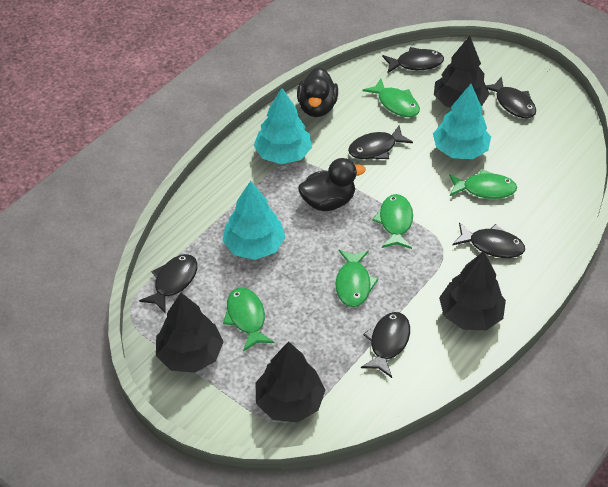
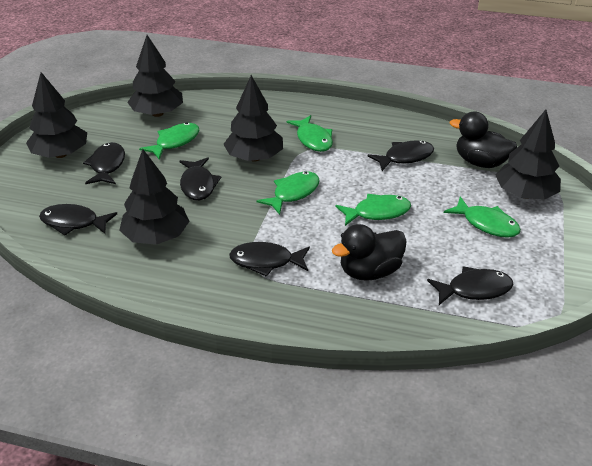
black tree: [156,293,223,373] [256,341,325,423] [434,36,490,108] [439,251,506,330] = 4 -> [26,72,87,158] [119,149,190,245] [127,35,183,117] [223,75,283,161] [496,110,561,200] = 5
turquoise tree: [222,181,286,260] [254,88,312,164] [433,84,491,159] = 3 -> none = 0

